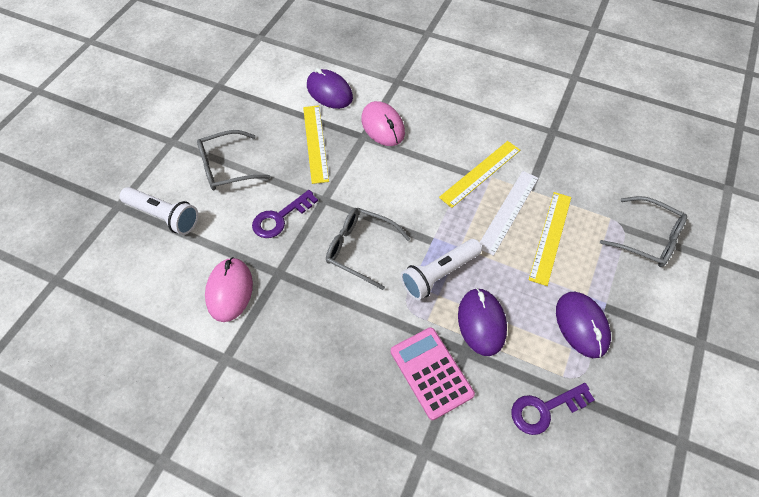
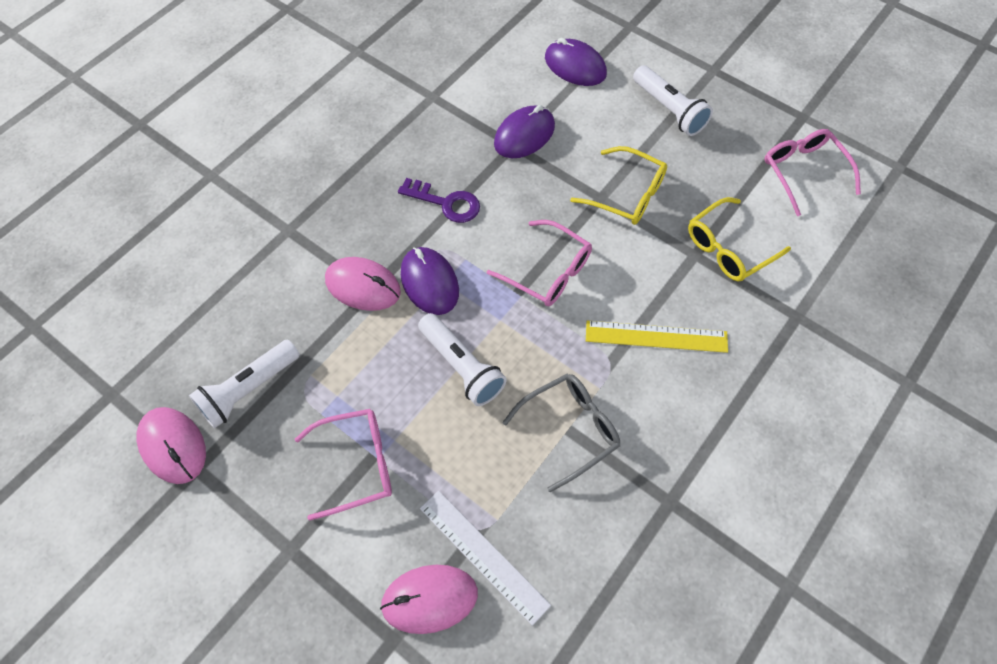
grey glasses: [197,130,270,190] [326,208,410,290] [600,196,687,267] = 3 -> [502,374,620,492] = 1
pink calculator: [391,327,475,420] = 1 -> none = 0
pink glasses: none = 0 -> [295,409,392,521] [487,220,592,306] [764,129,861,216] = 3
pink mouse: [205,257,253,322] [361,101,405,146] = 2 -> [137,407,206,484] [325,257,401,311] [380,565,478,634] = 3
purple key: [252,190,318,238] [511,383,595,435] = 2 -> [398,178,480,223] = 1
white flashlight: [120,187,198,235] [401,239,482,300] = 2 -> [189,340,299,429] [418,313,507,406] [633,65,713,136] = 3
yellow glasses: none = 0 -> [570,146,667,225] [688,197,791,282] = 2
yellow ruler: [303,105,329,184] [439,141,520,208] [529,192,571,286] = 3 -> [586,321,728,353] = 1

